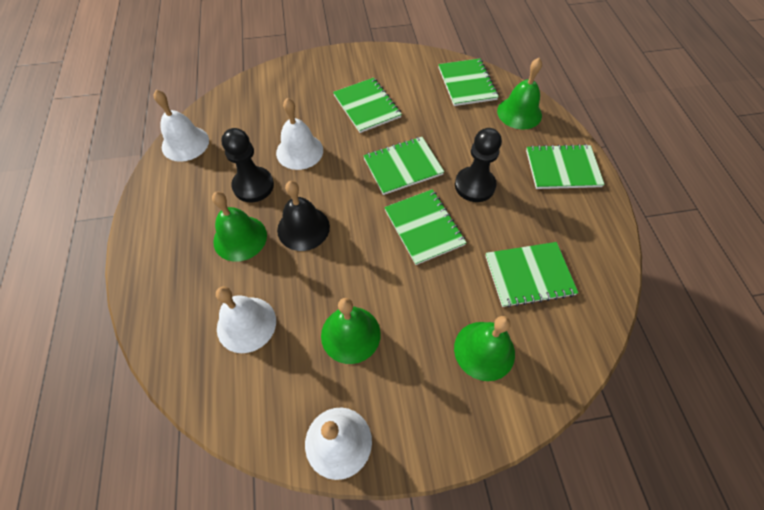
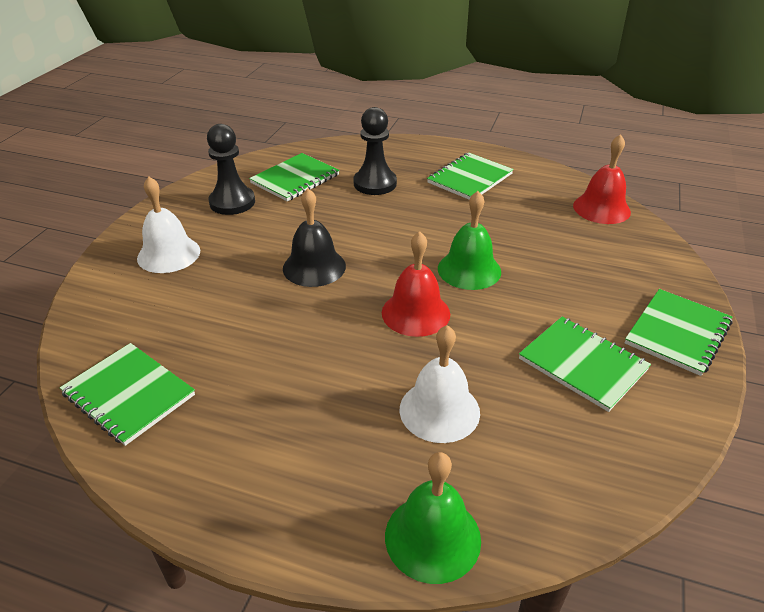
green bell: [212,192,267,262] [321,298,381,364] [454,316,515,381] [497,58,542,130] = 4 -> [385,452,481,584] [438,191,501,290] = 2
green notebook: [333,78,402,133] [363,137,444,195] [384,189,467,265] [438,58,499,106] [485,242,578,308] [526,144,605,189] = 6 -> [60,343,195,446] [249,153,340,202] [427,153,514,199] [519,317,651,412] [625,289,733,376] = 5
red bell: none = 0 -> [382,231,450,337] [573,134,631,224] = 2
white bell: [154,90,209,162] [216,287,276,353] [276,98,323,170] [305,407,372,480] = 4 -> [137,176,200,273] [400,325,480,443] = 2

